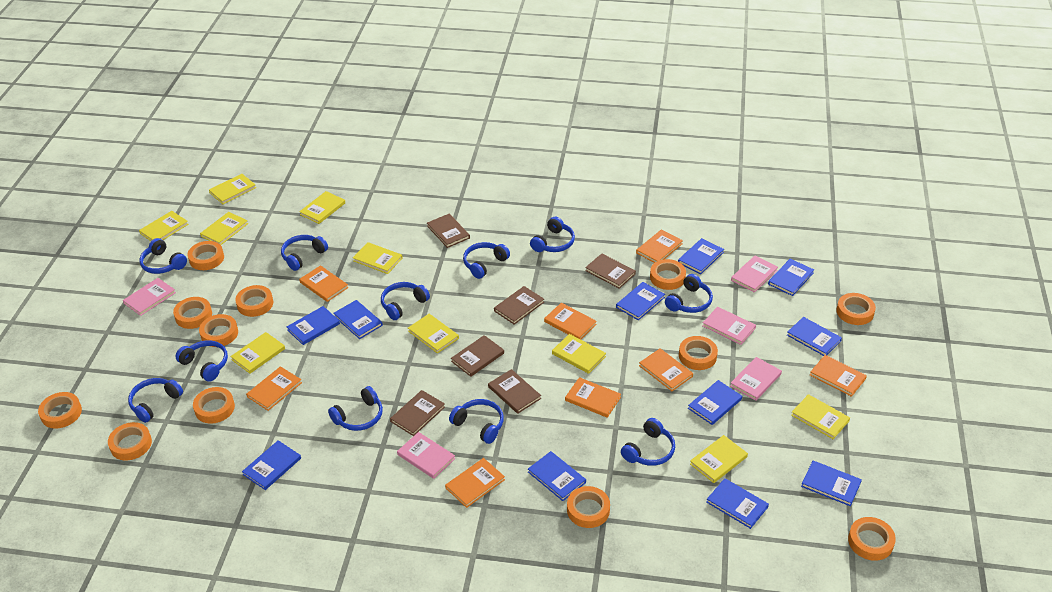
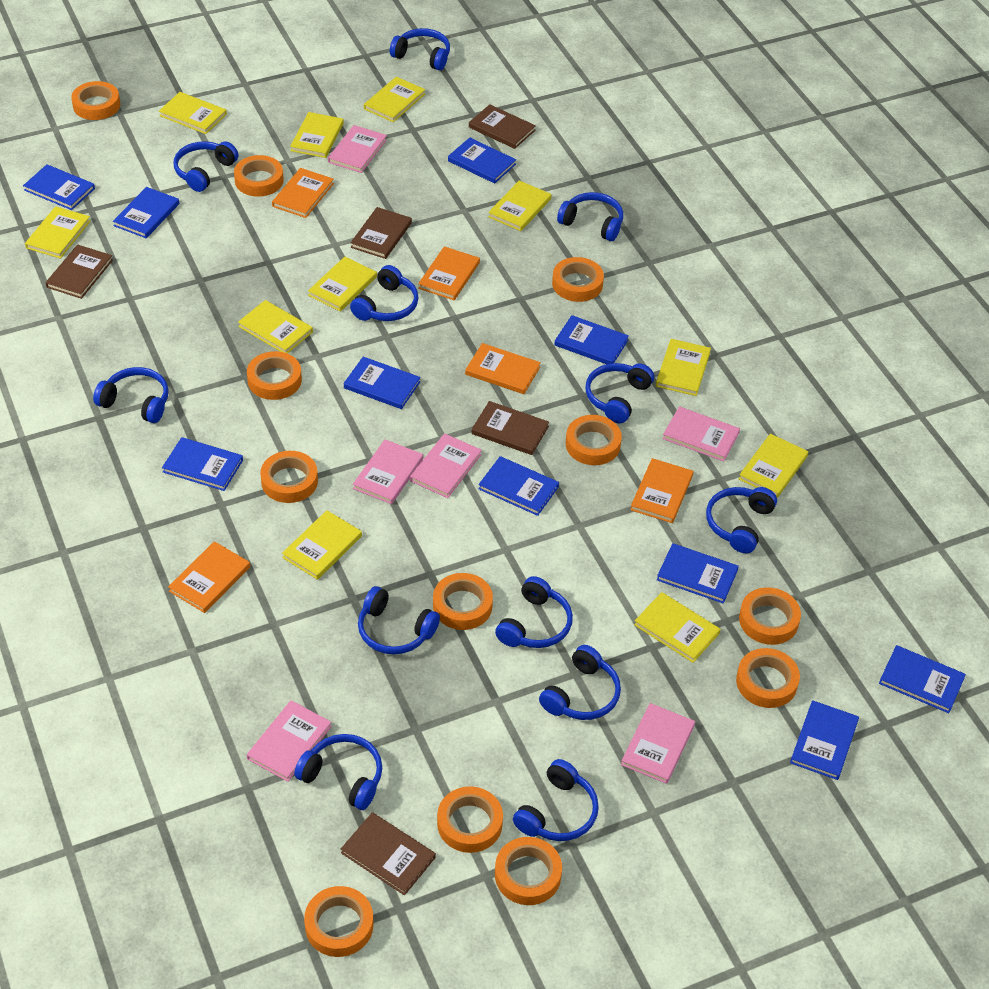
blue book: [242,440,301,490] [287,306,340,345] [333,300,383,339] [528,451,586,501] [616,282,665,320] [678,238,724,274] [688,380,742,425] [706,478,769,529] [768,259,814,296] [787,317,842,356] [801,461,862,506] = 11 -> [23,164,95,210] [113,187,179,238] [162,437,243,491] [344,357,420,409] [448,137,516,184] [478,456,559,516] [554,315,629,364] [657,543,739,603] [790,700,859,780] [879,645,966,713] = 10
blue headphones: [128,378,183,423] [139,238,187,274] [176,340,228,382] [281,235,328,271] [328,386,383,431] [381,282,430,320] [449,399,504,444] [463,242,510,279] [530,217,575,252] [621,418,675,466] [665,274,713,313] = 11 -> [93,367,169,423] [174,141,238,192] [294,734,382,810] [350,265,419,321] [358,586,440,655] [390,28,450,70] [495,576,573,648] [513,759,599,841] [539,645,621,720] [557,192,623,241] [585,363,654,423] [706,487,777,553] = 12
brown book: [390,390,445,436] [427,214,470,248] [451,335,504,377] [488,369,541,414] [494,286,544,325] [585,253,636,289] = 6 -> [46,244,113,299] [341,812,436,895] [351,207,412,259] [469,104,536,149] [471,401,549,455] = 5
orange book: [246,366,302,411] [299,265,348,302] [445,458,505,508] [544,303,597,339] [565,377,621,418] [636,229,683,263] [639,348,693,391] [810,355,867,397] = 8 -> [168,541,250,613] [272,168,334,218] [418,246,480,300] [465,343,541,394] [630,458,693,523] = 5
pink book: [123,278,176,316] [397,432,455,479] [702,307,756,345] [730,357,782,401] [731,256,778,293] = 5 -> [247,700,332,782] [328,125,387,173] [353,439,423,504] [410,433,482,498] [621,703,695,784] [662,406,740,461] = 6
yellow book: [139,211,189,241] [200,212,248,245] [209,174,256,204] [230,332,285,374] [299,191,345,224] [353,242,403,274] [408,314,459,354] [552,334,606,374] [690,435,748,483] [791,394,850,439] = 10 -> [25,206,91,259] [159,92,227,134] [238,300,313,353] [282,510,362,580] [290,112,344,158] [308,257,377,312] [364,77,425,122] [488,181,551,231] [634,592,721,663] [656,339,711,396] [739,434,808,498] = 11

